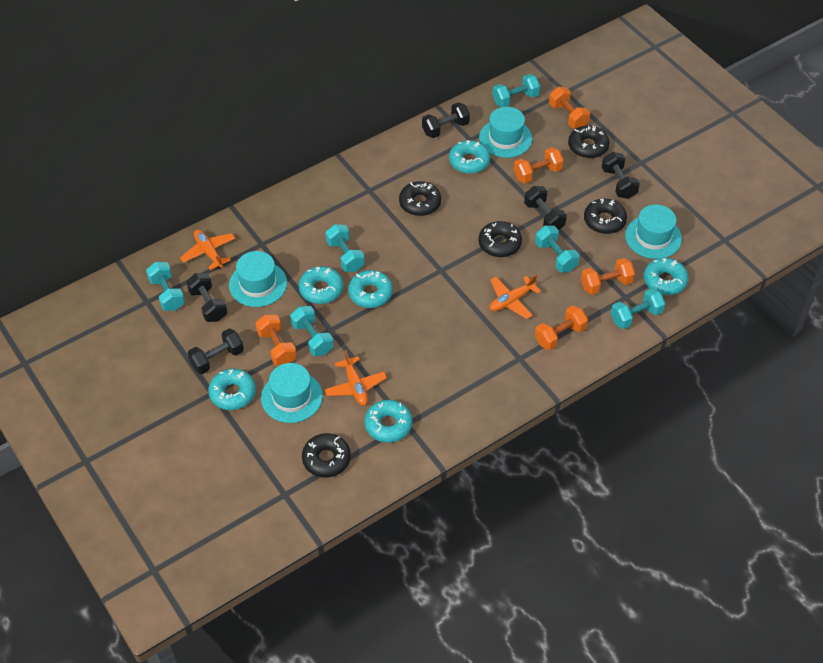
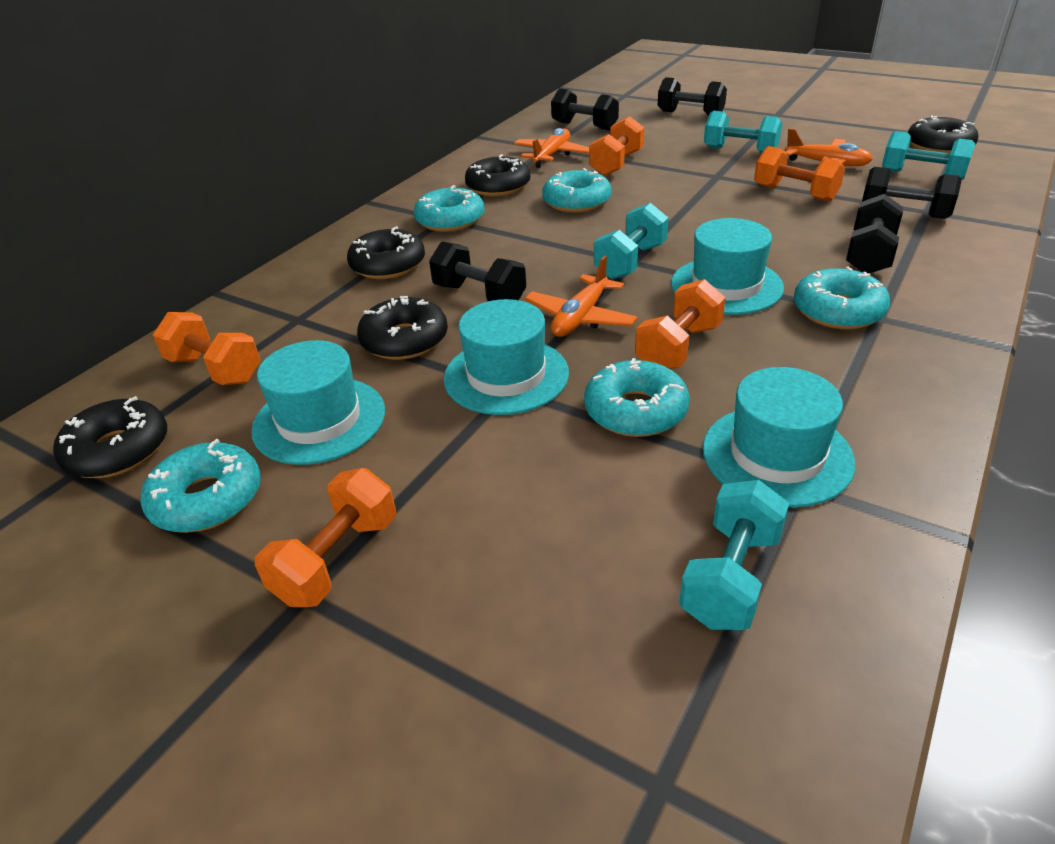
turquoise donut: [208,369,256,410] [299,266,343,304] [348,270,393,308] [364,400,412,443] [449,140,490,174] [644,258,689,295] = 6 -> [140,439,261,533] [414,185,484,232] [542,168,612,213] [584,358,690,437] [794,266,890,329] = 5
turquoise dumbbell: [146,262,185,311] [290,306,334,356] [325,224,365,272] [492,74,540,107] [535,226,580,272] [611,288,665,329] = 6 -> [594,203,668,279] [679,480,789,630] [704,111,782,154] [882,131,975,180] = 4

